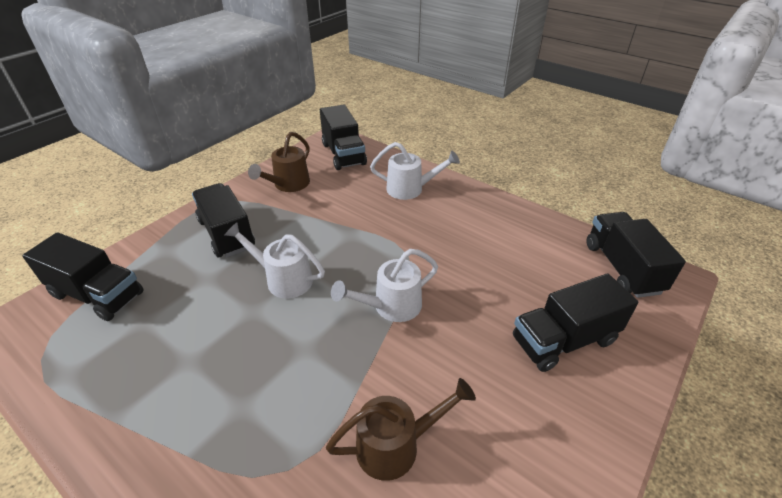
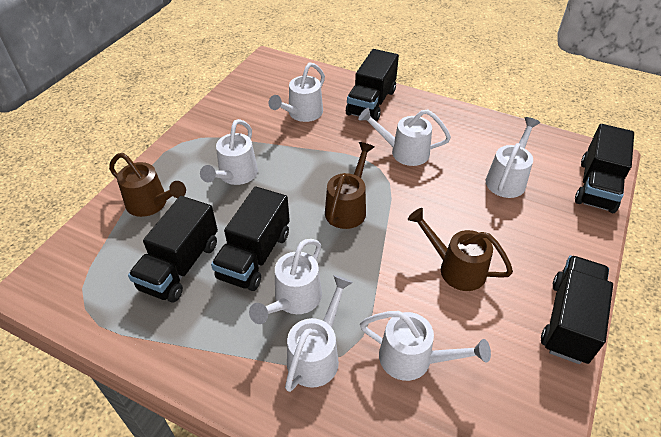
brown watering can: [248,132,310,192] [326,378,476,481] = 2 -> [109,153,186,217] [325,142,374,229] [408,208,513,291] = 3
white watering can: [224,222,325,299] [331,249,438,322] [370,142,460,200] = 3 -> [200,119,258,185] [249,239,322,324] [269,63,325,122] [285,275,353,392] [358,108,451,166] [360,311,491,381] [486,117,540,198] = 7

